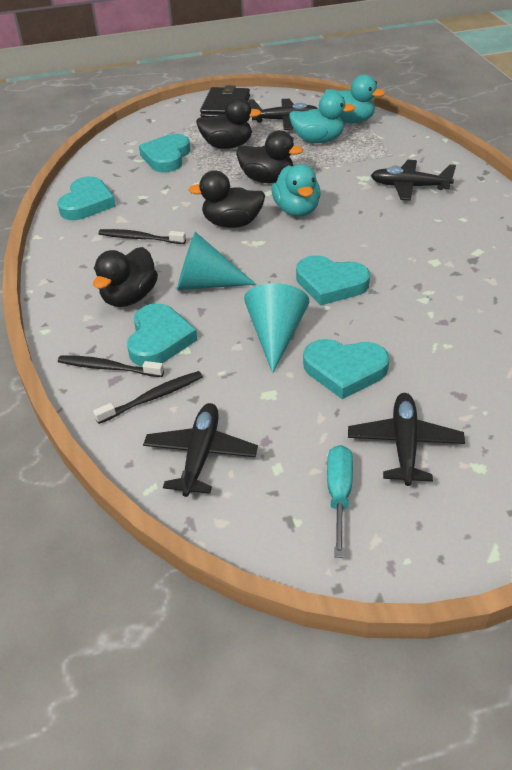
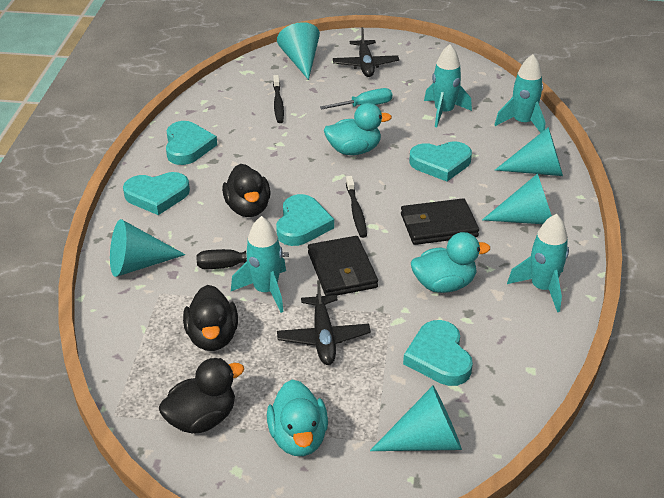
black duck: [93,247,158,307] [188,171,265,228] [196,97,261,149] [236,130,303,183] = 4 -> [159,358,244,433] [183,285,238,351] [222,164,271,217] = 3
black plane: [143,403,258,497] [248,99,318,130] [348,393,465,486] [371,160,456,201] = 4 -> [277,280,371,365] [333,27,399,77] = 2
black screwdriver: none = 0 -> [196,249,289,269] = 1
black toothbrush: [58,355,164,377] [93,371,203,424] [98,229,186,244] = 3 -> [273,75,284,123] [346,176,367,238] = 2
black wallet: [200,85,250,117] = 1 -> [308,236,378,296] [401,198,479,245] = 2
turquoise cone: [177,232,256,290] [244,283,309,373] = 2 -> [110,219,186,277] [277,22,320,80] [370,386,462,451] [482,173,552,224] [495,127,563,176] = 5
turquoise rocket: none = 0 -> [231,216,286,313] [424,44,472,127] [495,54,545,133] [507,214,569,312] = 4

